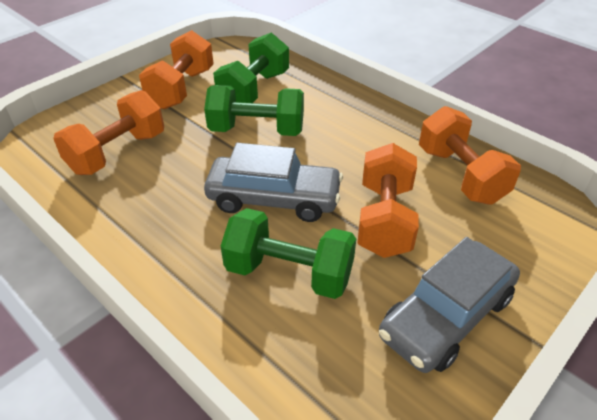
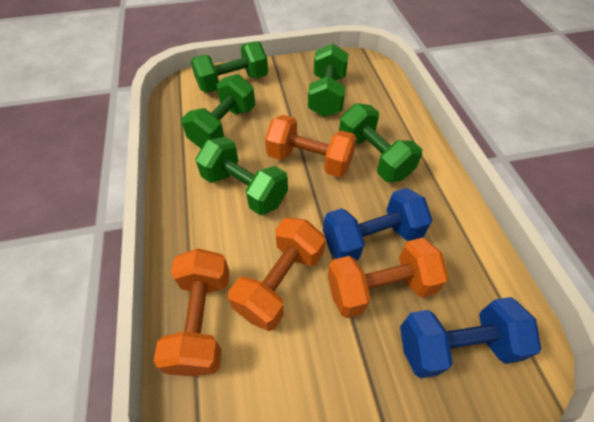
blue dumbbell: none = 0 -> [323,188,432,261] [400,297,541,378] = 2
green dumbbell: [204,85,304,136] [213,33,289,103] [221,208,356,299] = 3 -> [181,74,255,148] [191,41,268,93] [195,137,288,215] [308,43,348,117] [339,103,422,182] = 5
grey car: [204,143,343,222] [379,237,520,373] = 2 -> none = 0

